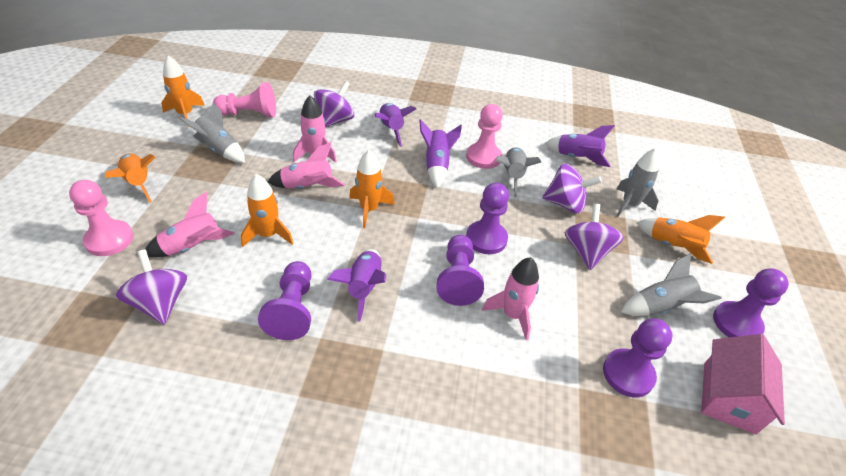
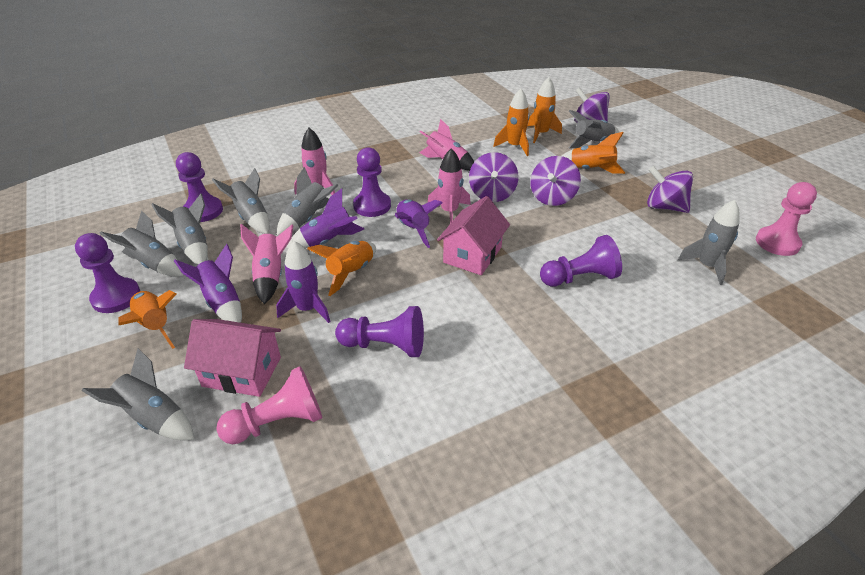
grey rocket: [178,102,245,163] [495,147,541,197] [616,148,660,217] [621,253,722,316] = 4 -> [82,349,194,441] [99,210,184,277] [151,194,208,265] [212,168,270,234] [277,167,339,236] [568,110,619,148] [678,200,740,285] = 7
pink house: [701,334,785,434] = 1 -> [184,319,281,397] [437,196,510,275] = 2
pink pawn: [69,180,133,256] [213,82,276,118] [466,104,503,169] = 3 -> [216,366,322,444] [756,182,817,256] = 2

